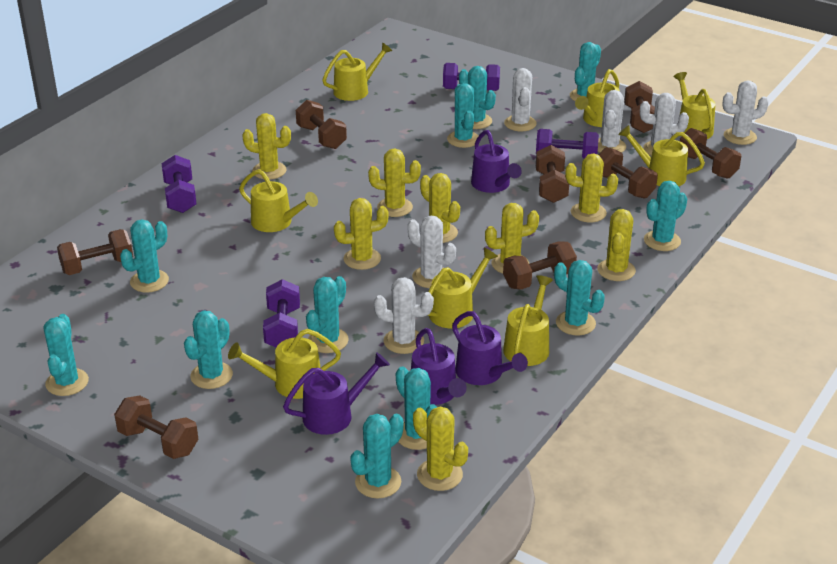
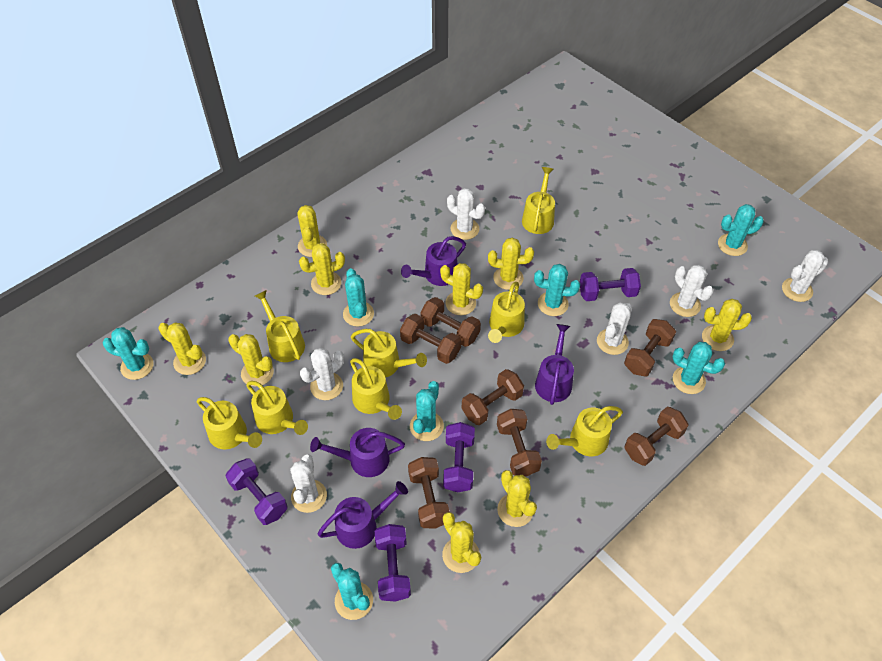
brown dumbbell: [57,229,133,275] [114,396,198,459] [296,100,347,149] [503,241,577,290] [536,145,569,203] [599,147,658,199] [624,81,655,133] [680,128,741,179] = 8 -> [400,314,461,364] [408,457,450,528] [420,297,481,347] [462,369,524,425] [497,409,542,477] [624,319,676,376] [624,407,688,466] = 7
turquoise cactus: [44,314,89,396] [120,219,169,293] [184,310,233,389] [306,276,349,353] [350,414,404,498] [396,367,437,450] [447,83,478,148] [459,66,496,129] [554,260,605,336] [570,42,601,101] [644,181,687,251] = 11 -> [103,327,153,380] [331,563,373,620] [343,268,374,327] [410,381,444,441] [534,264,580,316] [673,342,725,394] [718,204,764,256] = 7
yellow cactus: [242,113,291,180] [334,198,388,270] [368,148,421,217] [413,407,468,491] [420,173,460,243] [485,203,539,274] [565,153,618,222] [598,209,636,281] = 8 -> [158,322,206,375] [228,334,274,387] [297,205,327,257] [299,243,345,295] [440,263,483,315] [442,512,481,573] [488,238,534,290] [497,470,537,527] [702,299,752,351] = 9

